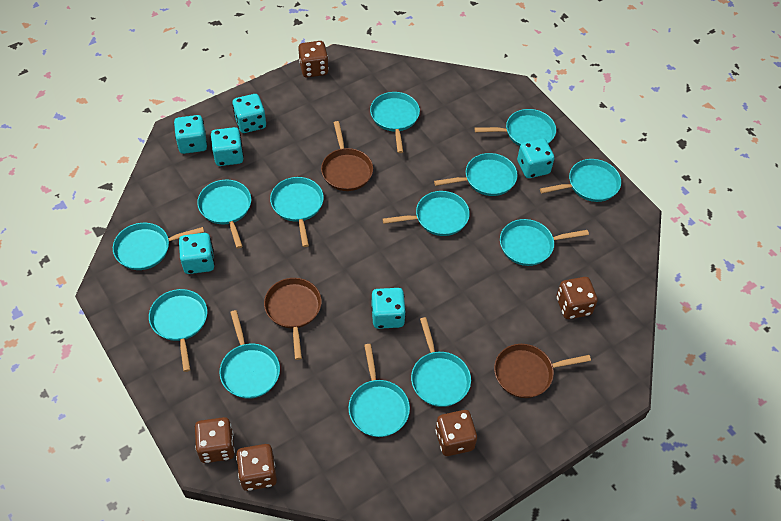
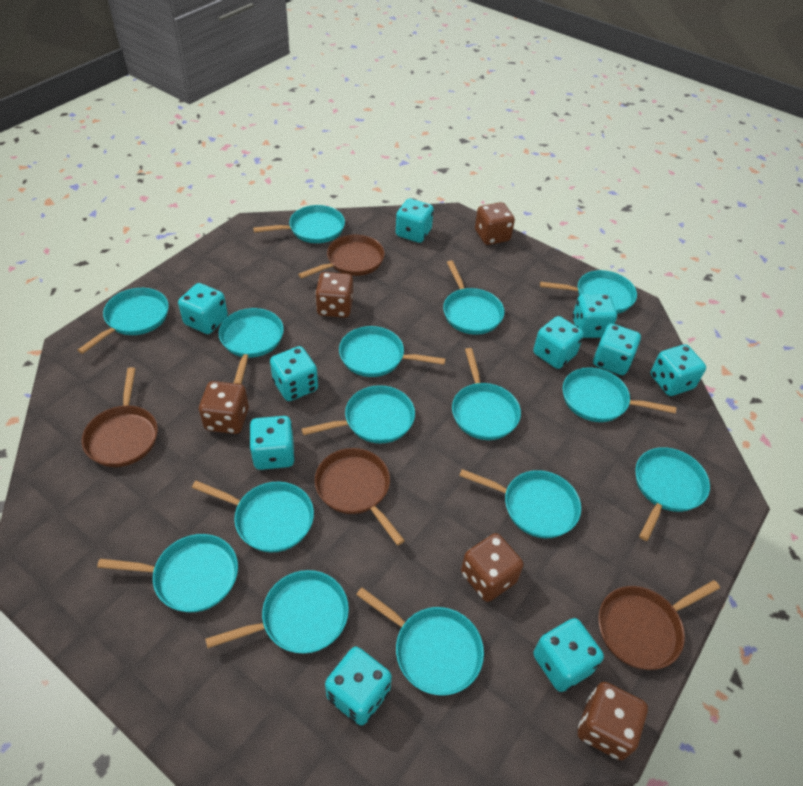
brown pan: [264,278,322,360] [321,121,373,191] [494,344,591,398] = 3 -> [82,367,158,467] [298,235,385,278] [315,448,405,545] [598,580,720,670] = 4
turquoise dice: [174,115,207,154] [179,233,215,274] [211,127,244,166] [232,94,266,133] [372,288,406,329] [517,139,554,178] = 6 -> [178,283,228,334] [249,416,295,470] [270,346,318,401] [325,647,392,725] [396,198,434,243] [533,316,584,369] [533,618,604,692] [573,294,617,338] [593,323,641,375] [650,344,706,396] = 10
turquoise pan: [113,223,204,270] [149,289,207,372] [197,180,251,249] [219,310,280,399] [270,177,324,247] [348,344,410,437] [370,92,420,153] [382,191,470,236] [411,317,471,407] [434,153,518,196] [474,109,556,146] [500,219,589,266] [540,159,621,202] = 13 -> [78,288,169,354] [97,534,238,612] [192,481,314,552] [205,570,349,654] [219,308,284,384] [253,205,345,243] [302,385,415,444] [339,326,446,377] [356,587,484,695] [443,260,504,335] [452,348,521,440] [459,469,581,538] [540,270,637,314] [563,367,676,422] [635,447,710,541] = 15

